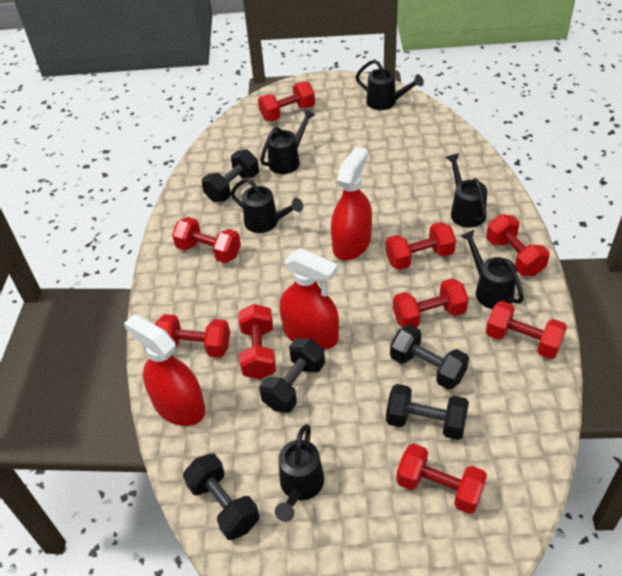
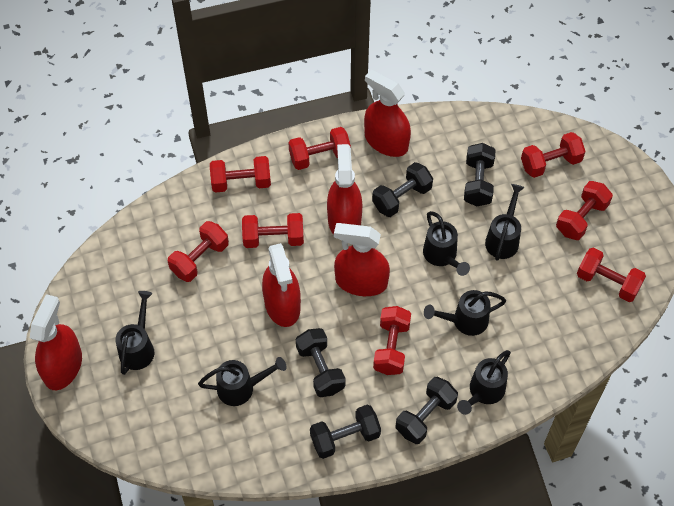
red dumbbell: [155,314,230,358] [172,217,241,263] [238,304,276,379] [258,81,315,121] [385,222,456,270] [393,278,469,328] [396,443,487,514] [486,214,550,276] [486,301,567,359] = 9 -> [168,221,229,282] [210,156,271,193] [242,213,304,248] [288,127,351,170] [373,306,411,375] [521,132,586,178] [556,181,613,240] [577,248,646,302] = 8
red spray bottle: [124,314,205,426] [280,248,339,350] [331,147,372,260] = 3 -> [30,294,82,390] [262,243,301,327] [327,144,362,235] [334,223,390,296] [364,70,411,157] = 5

